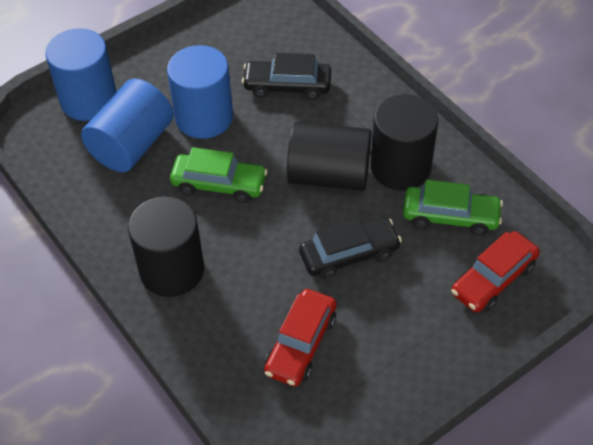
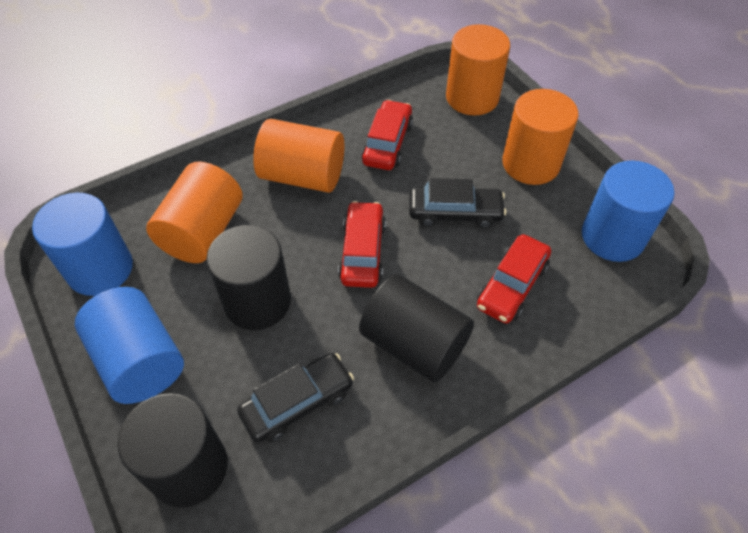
green car: [170,147,268,203] [403,180,503,236] = 2 -> none = 0
orange cylinder: none = 0 -> [146,162,243,263] [253,119,344,193] [446,24,510,115] [502,89,579,185] = 4
red car: [264,289,336,387] [451,231,540,312] = 2 -> [338,201,386,288] [361,100,413,170] [477,234,551,324] = 3

